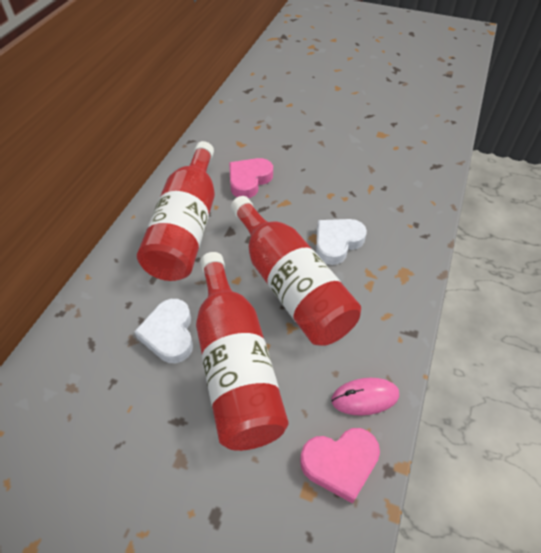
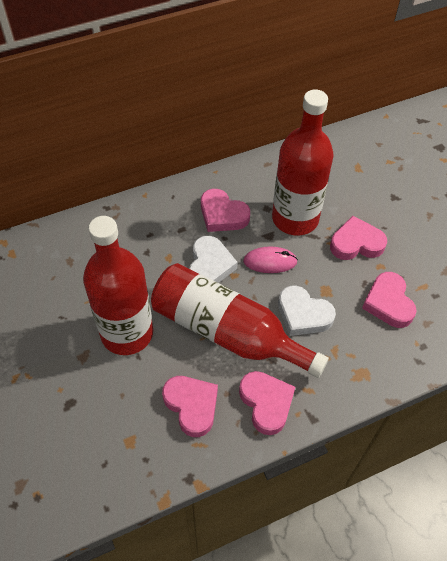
pink heart: [229,158,273,198] [300,428,380,504] = 2 -> [162,376,218,437] [201,189,250,232] [239,371,295,435] [330,216,387,260] [362,272,417,328] = 5

